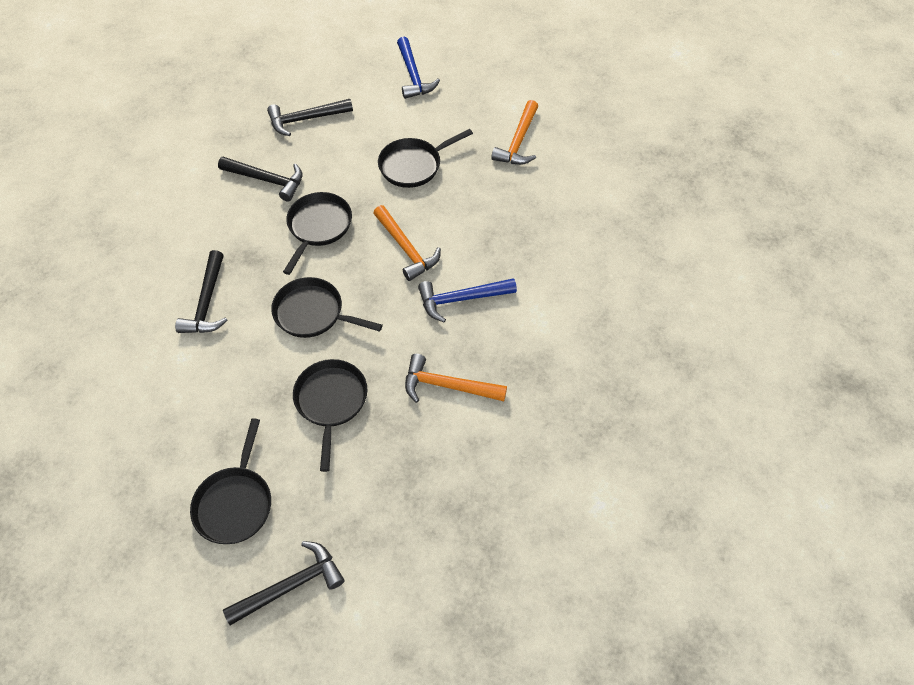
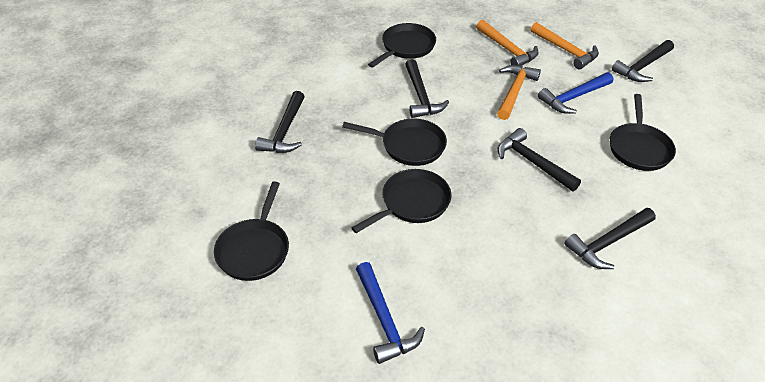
black hammer: [175,250,228,333] [218,157,303,202] [223,541,344,625] [267,99,353,136] = 4 -> [255,91,305,153] [405,59,449,118] [498,128,581,191] [564,208,656,269] [612,40,674,82] = 5

